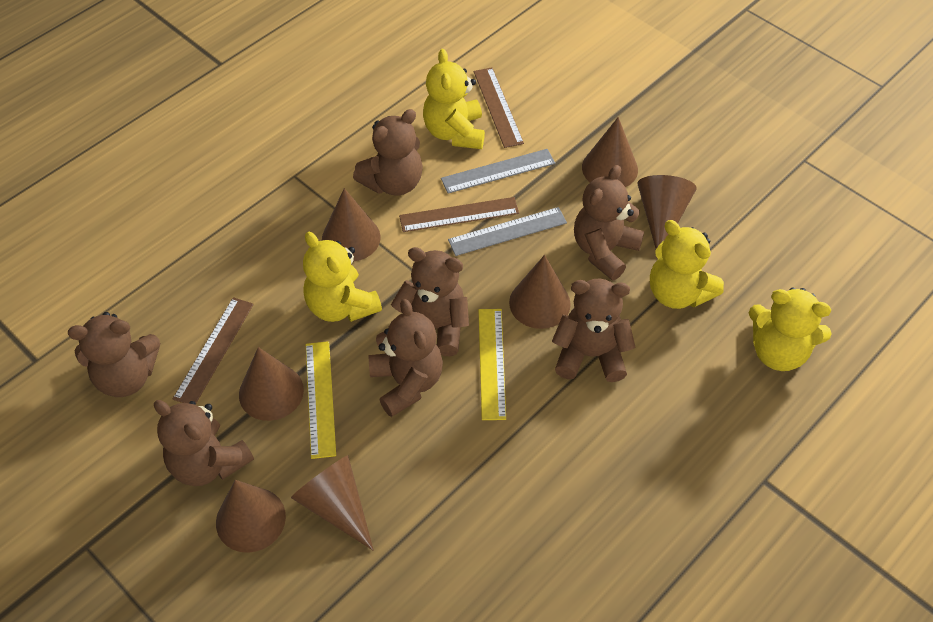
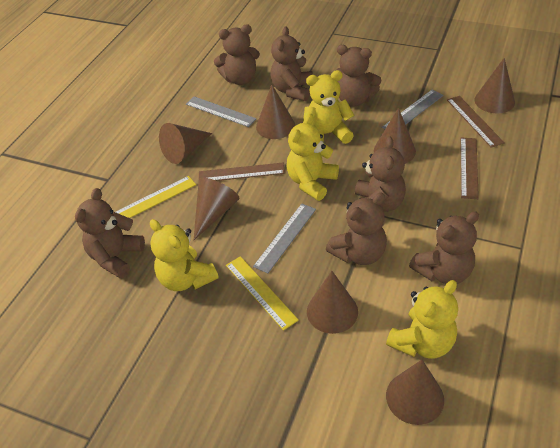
grey ruler: [441,149,555,194] [448,207,567,256] = 2 -> [186,96,256,127] [253,204,316,273] [382,90,444,129] = 3

